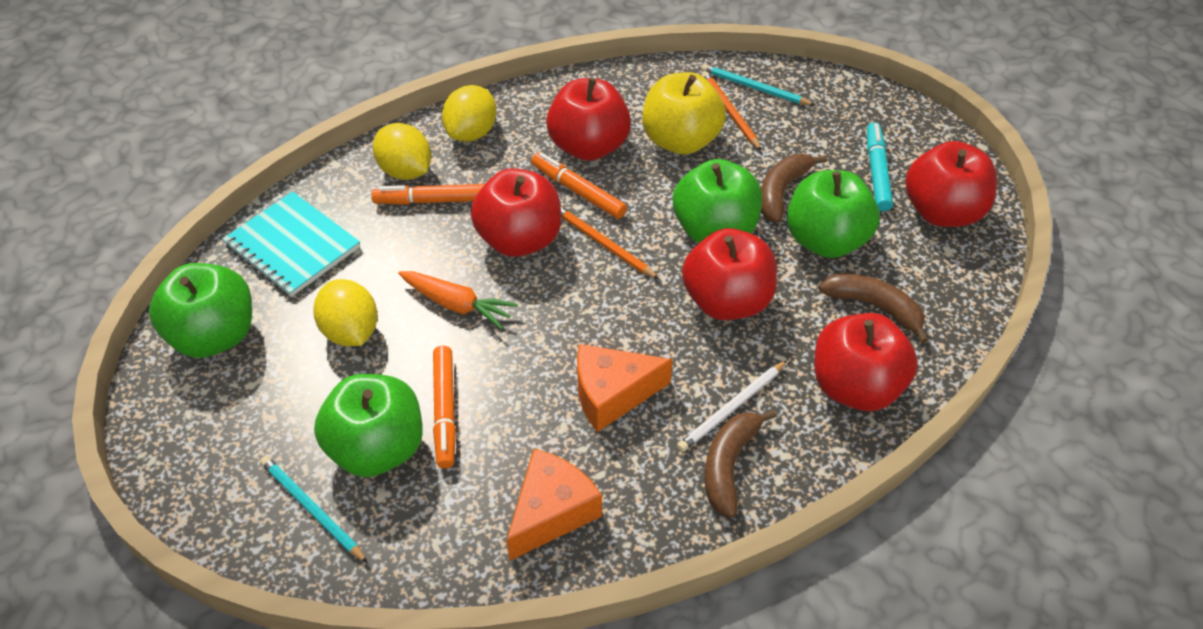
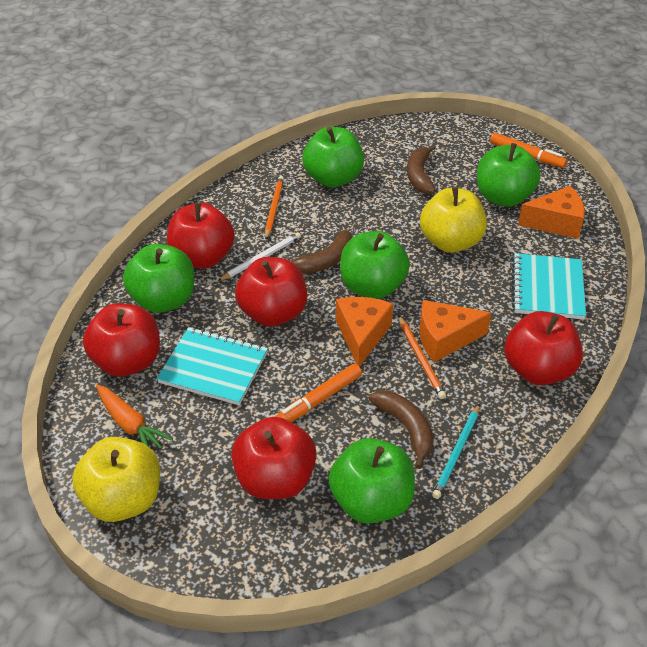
green apple: [149,263,252,358] [314,374,423,477] [673,159,762,243] [787,170,879,258] = 4 -> [123,244,194,313] [302,127,364,188] [328,438,415,523] [340,231,410,299] [477,143,540,207] = 5
orange cheese: [507,449,602,561] [577,344,673,432] = 2 -> [336,297,393,367] [419,300,491,362] [518,186,585,239] = 3
orange marker: [371,184,485,205] [433,346,456,468] [531,152,627,219] = 3 -> [275,363,362,422] [490,133,567,168] = 2
turquoise marker: [867,122,893,211] = 1 -> none = 0
turquoise notebook: [223,191,360,297] = 1 -> [156,327,268,405] [512,253,586,320] = 2
turquoise pencil: [260,456,368,563] [701,64,814,105] = 2 -> [432,404,480,499] = 1
yellow apple: [642,72,726,155] = 1 -> [72,437,160,522] [420,187,487,253] = 2
yellow lemon: [313,279,378,346] [373,123,431,180] [442,85,497,142] = 3 -> none = 0

